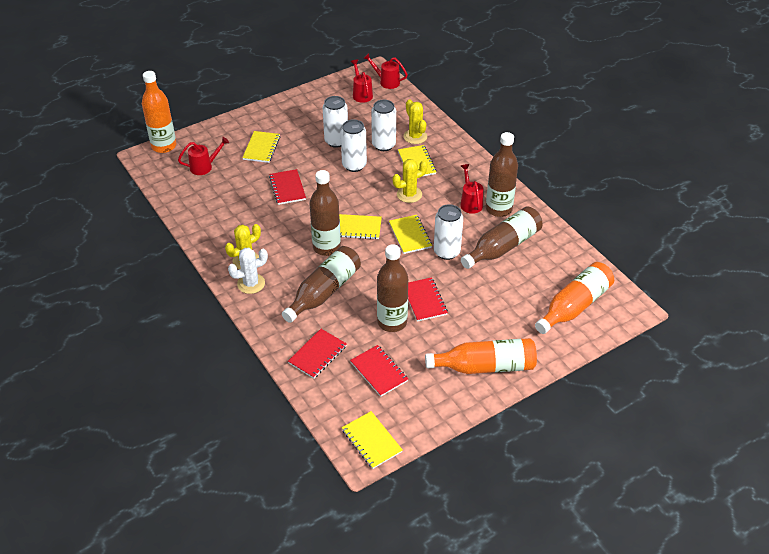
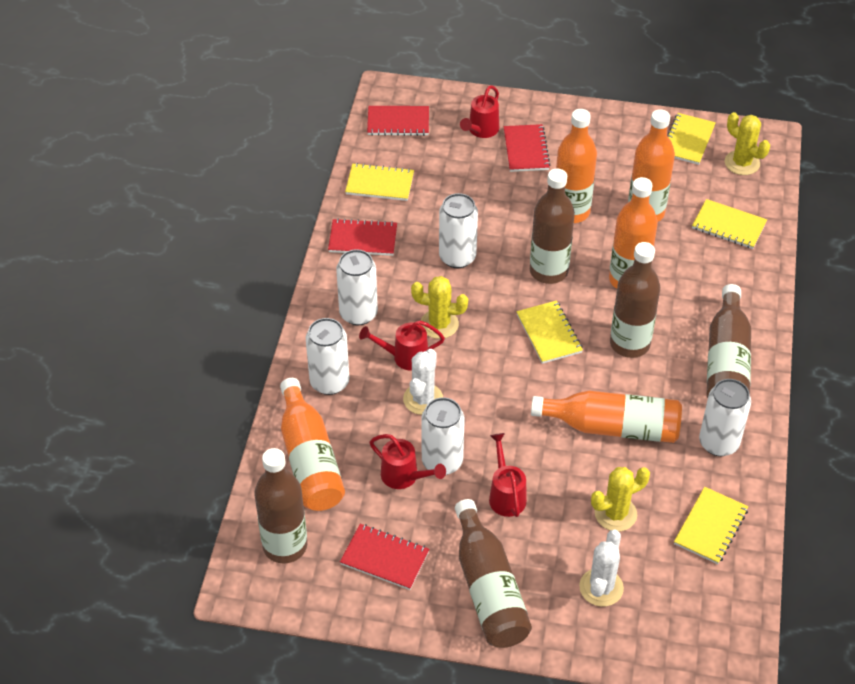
orange bottle: [142,71,177,153] [425,338,537,374] [535,262,614,334] = 3 -> [280,378,345,511] [531,391,682,443] [556,109,597,223] [609,177,658,289] [628,109,675,222] = 5
white cactus: [228,248,268,294] = 1 -> [403,349,443,415] [579,529,624,607] = 2
white can: [323,96,348,148] [341,119,367,172] [371,100,396,151] [434,204,463,260] = 4 -> [306,318,349,395] [336,249,378,325] [421,397,465,475] [439,193,478,268] [699,379,751,456] = 5

